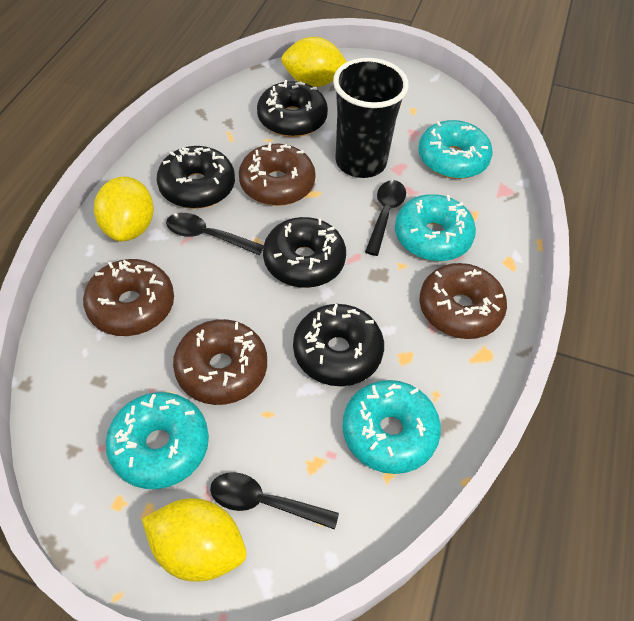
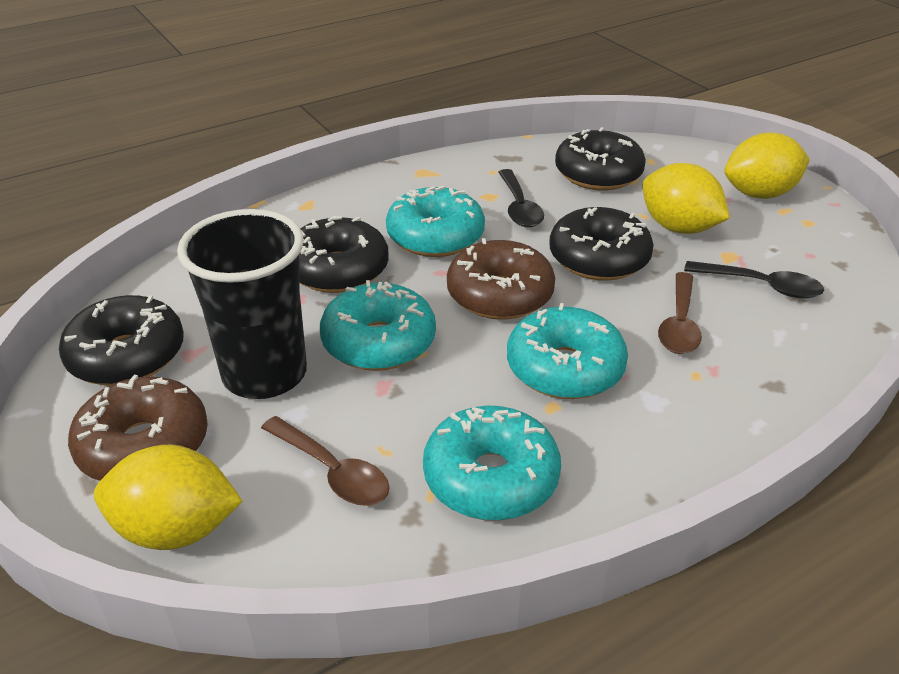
black spoon: [166,213,263,255] [210,472,339,530] [365,180,406,256] = 3 -> [498,169,544,227] [684,261,824,298] = 2
brown donut: [83,259,174,336] [173,319,267,405] [239,142,316,206] [420,263,507,339] = 4 -> [68,375,208,481] [447,238,555,320] = 2
brown spoon: none = 0 -> [261,416,390,506] [658,272,702,354] = 2

